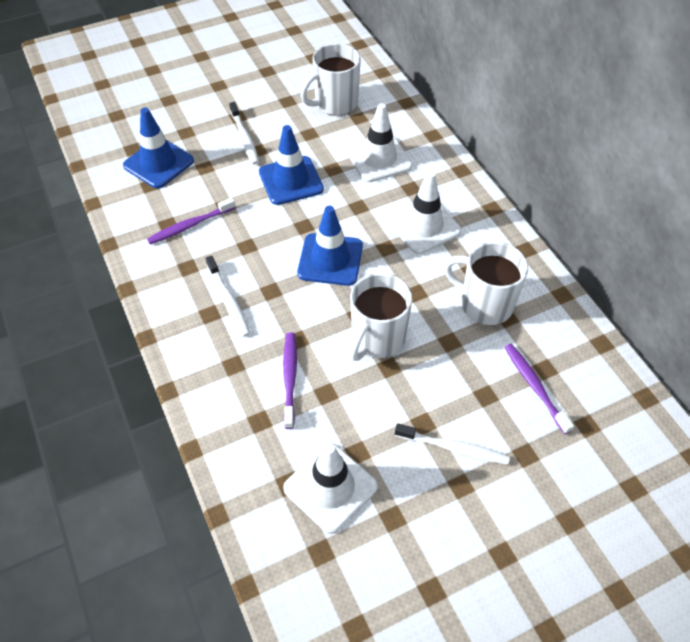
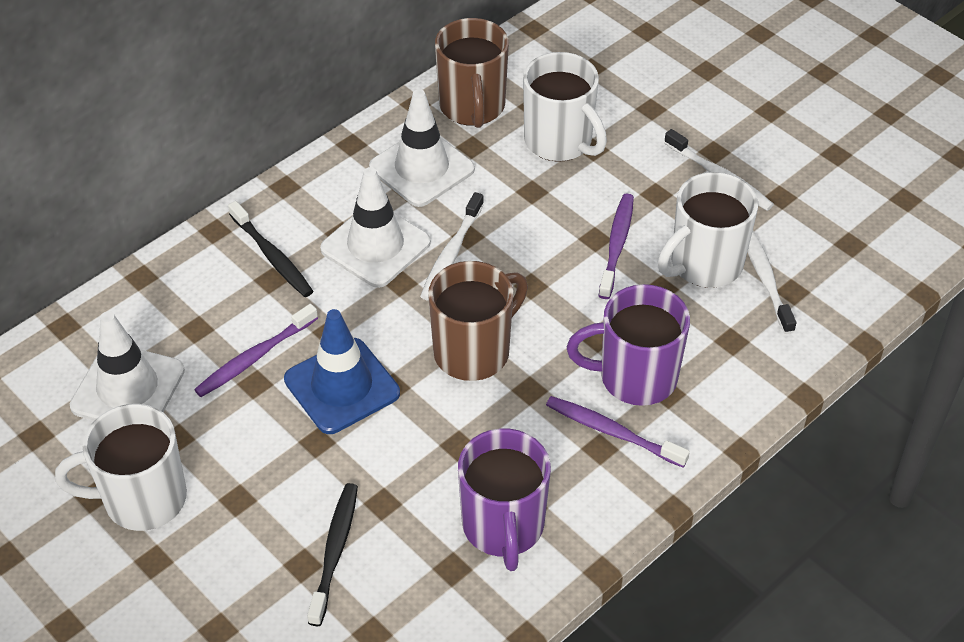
black toothbrush: none = 0 -> [228,201,313,297] [307,483,358,626] = 2
blue traffic cone: [123,108,194,188] [259,125,324,205] [297,206,363,286] = 3 -> [284,309,400,434] = 1
brown mug: none = 0 -> [428,261,528,381] [435,18,509,128] = 2
purple mug: none = 0 -> [458,428,551,571] [567,284,690,406] = 2

